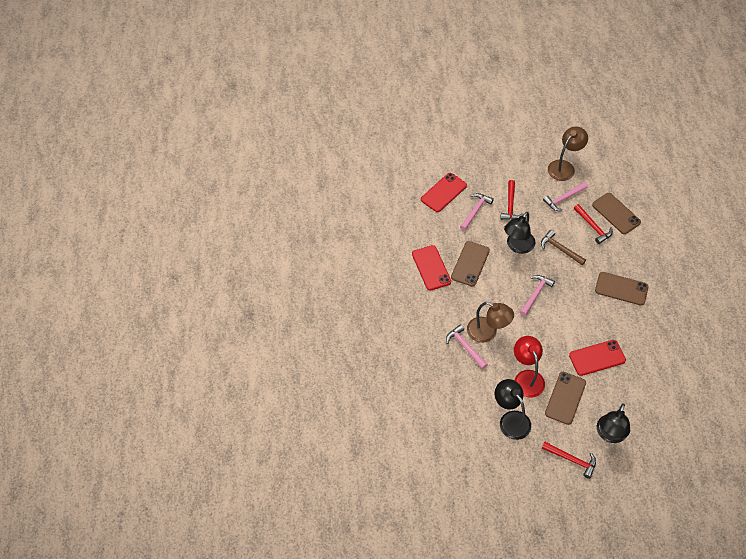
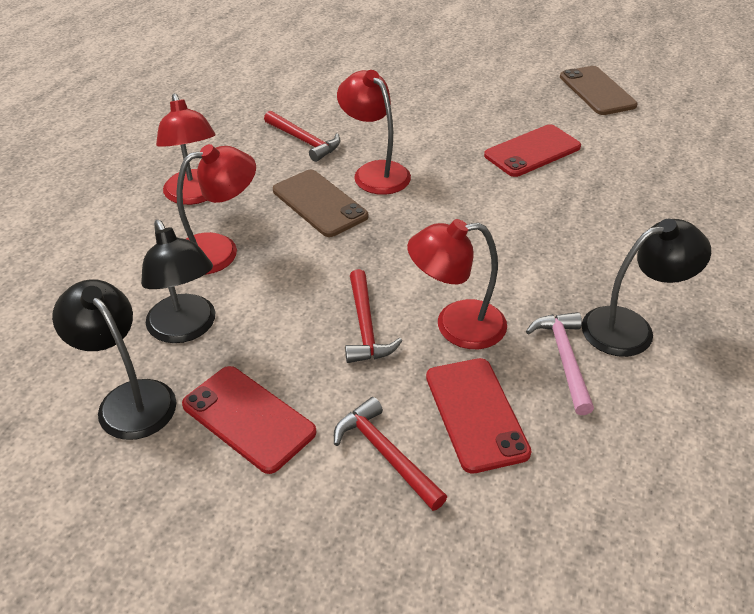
brown hammer: [541,230,586,265] = 1 -> none = 0
brown lamp: [467,302,514,343] [548,127,588,181] = 2 -> none = 0
brown phone: [451,241,490,286] [545,372,586,425] [592,193,641,234] [595,272,649,306] = 4 -> [273,170,368,237] [560,66,638,115] = 2
pink hammer: [446,324,488,369] [460,193,494,231] [520,275,555,316] [543,182,588,211] = 4 -> [526,312,594,415] = 1
red lamp: [514,336,545,398] = 1 -> [156,93,215,205] [176,144,256,275] [337,70,411,195] [407,219,507,349] = 4

